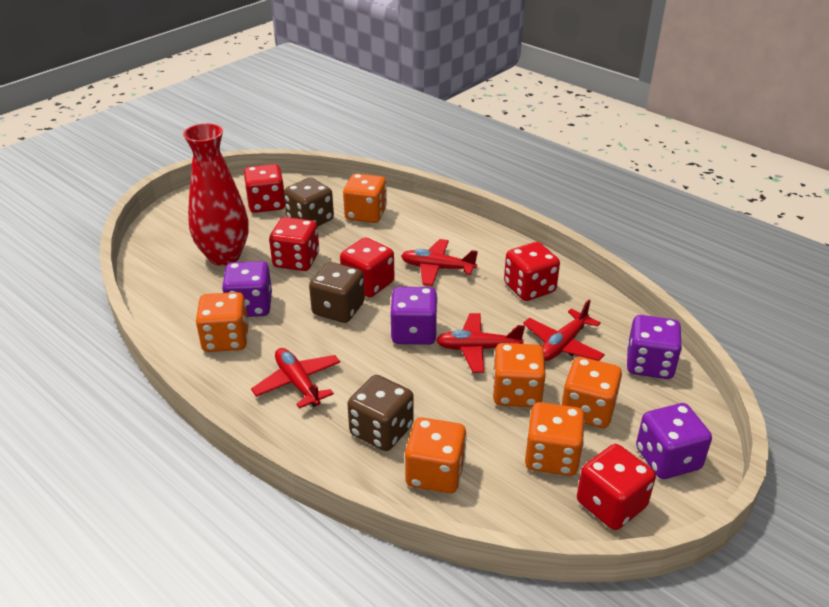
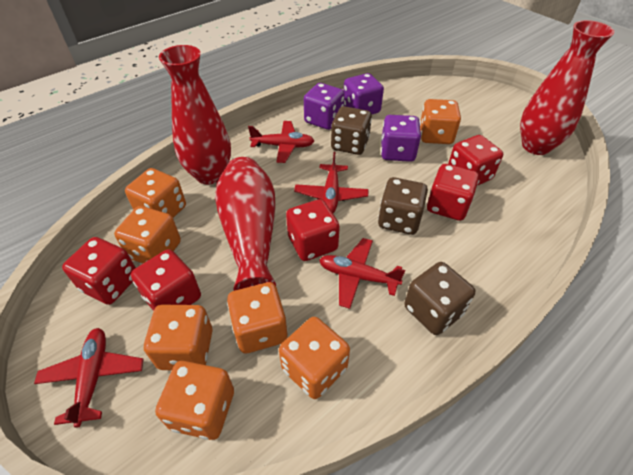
orange dice: [196,292,249,352] [343,173,387,223] [405,417,467,493] [492,343,546,407] [525,402,585,476] [561,357,622,428] = 6 -> [114,206,181,263] [125,168,186,218] [144,304,213,370] [155,361,234,440] [227,282,288,353] [279,317,350,399] [420,99,461,144] = 7
purple dice: [222,261,272,317] [390,287,438,345] [627,315,682,379] [636,403,712,479] = 4 -> [304,83,345,130] [343,73,384,114] [381,115,421,162] = 3
red vase: [183,123,248,266] = 1 -> [159,45,231,184] [215,157,276,291] [520,20,615,155] = 3

